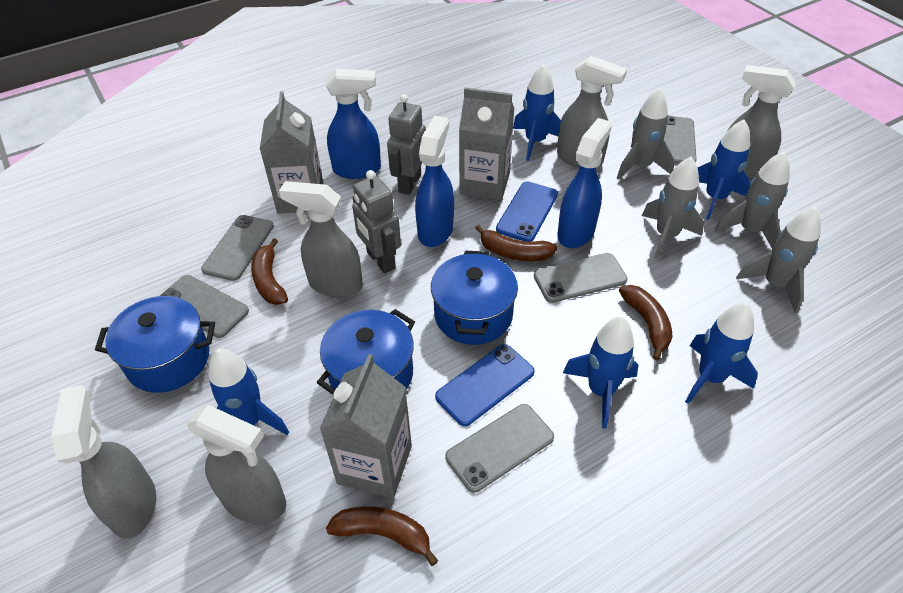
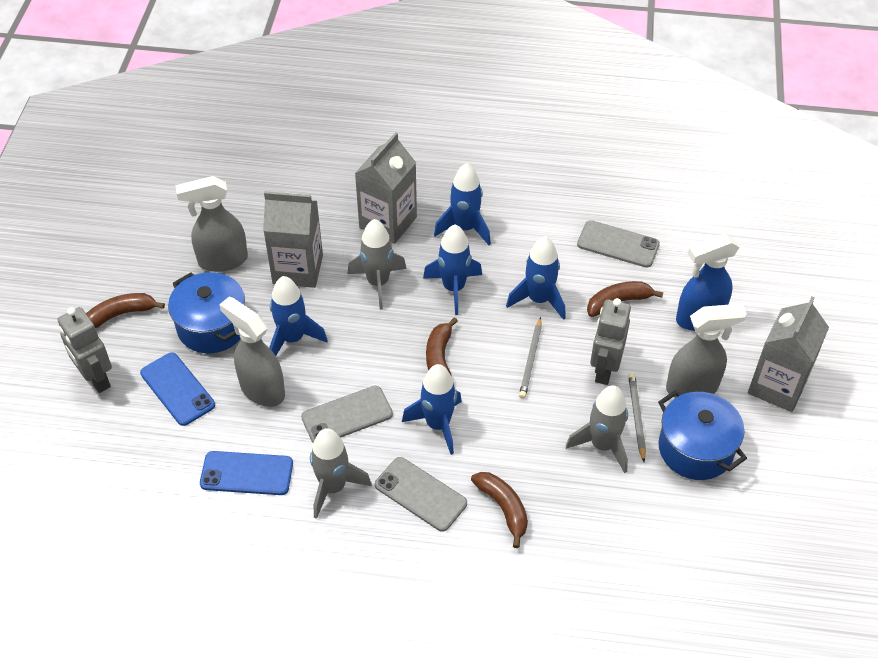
blue pot: [95,296,215,393] [317,309,415,395] [431,251,518,345] = 3 -> [168,272,245,353] [658,390,747,480] = 2
blue spray bottle: [326,69,381,179] [415,116,454,247] [557,118,612,248] = 3 -> [676,234,740,331] = 1
grey pencil: none = 0 -> [519,317,542,399] [628,373,646,462] = 2
grey phone: [160,275,249,338] [201,215,274,281] [445,404,554,493] [534,253,628,303] [663,116,697,164] = 5 -> [301,386,393,443] [375,457,467,532] [577,220,660,268] = 3
grey rocket: [617,88,675,180] [642,157,704,259] [714,152,790,248] [736,206,821,313] = 4 -> [310,428,372,519] [347,219,406,310] [566,385,628,473] = 3
grey spray bottle: [51,385,156,539] [187,405,286,524] [279,181,363,297] [557,56,627,168] [728,65,796,179] = 5 -> [175,176,248,272] [219,297,285,407] [666,304,747,398] = 3

